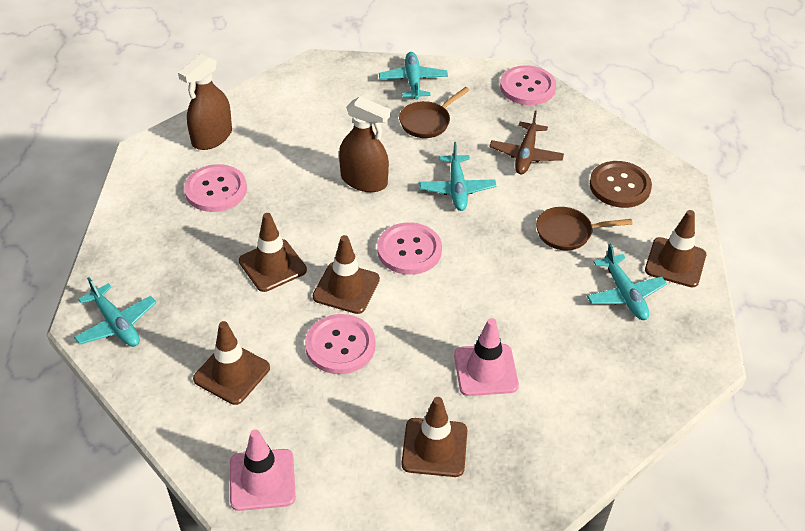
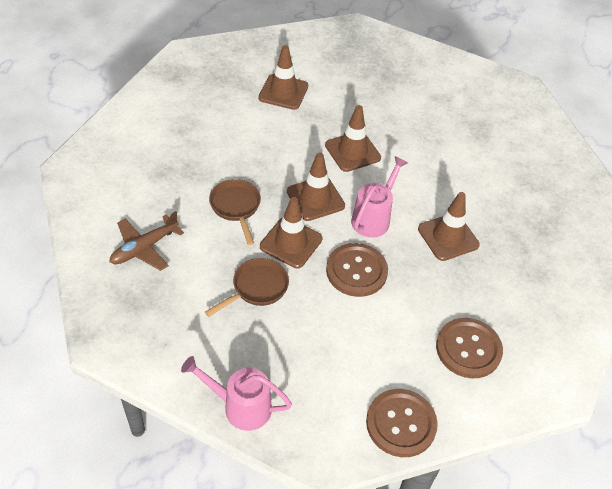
brown button: [590,161,652,208] = 1 -> [326,243,388,297] [366,389,438,457] [436,318,503,378] = 3
brown spray bottle: [178,54,232,150] [339,96,391,192] = 2 -> none = 0
pink button: [184,164,247,212] [305,314,376,374] [377,223,442,275] [500,65,556,105] = 4 -> none = 0
pink traffic cone: [230,429,296,511] [454,318,519,396] = 2 -> none = 0
pink watering can: none = 0 -> [181,356,292,431] [351,156,408,238] = 2
turquoise plane: [74,277,156,347] [379,52,448,100] [419,142,496,211] [587,243,667,320] = 4 -> none = 0

